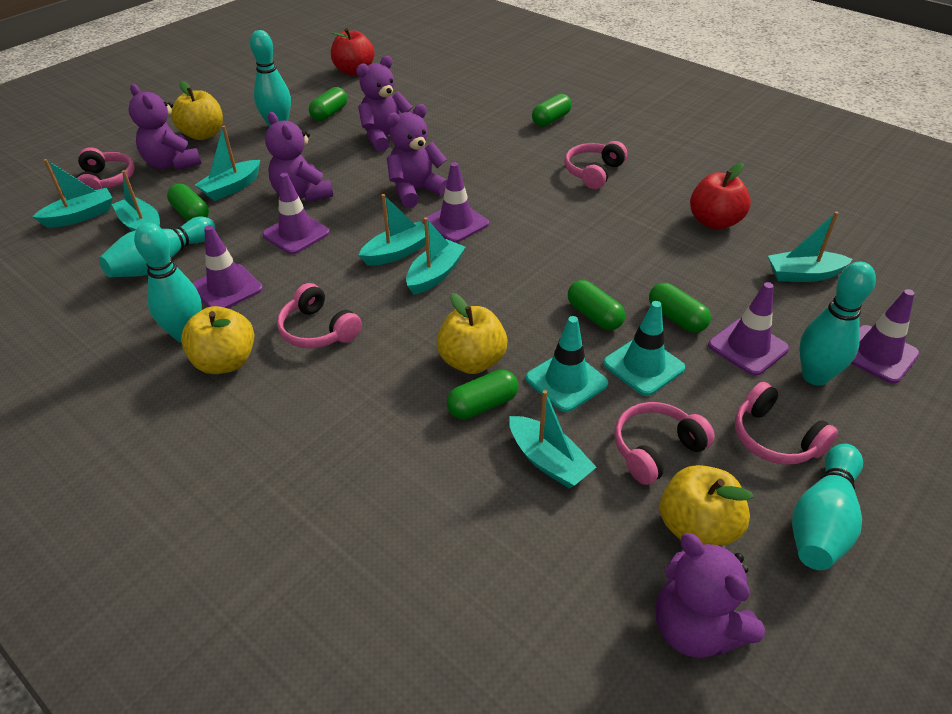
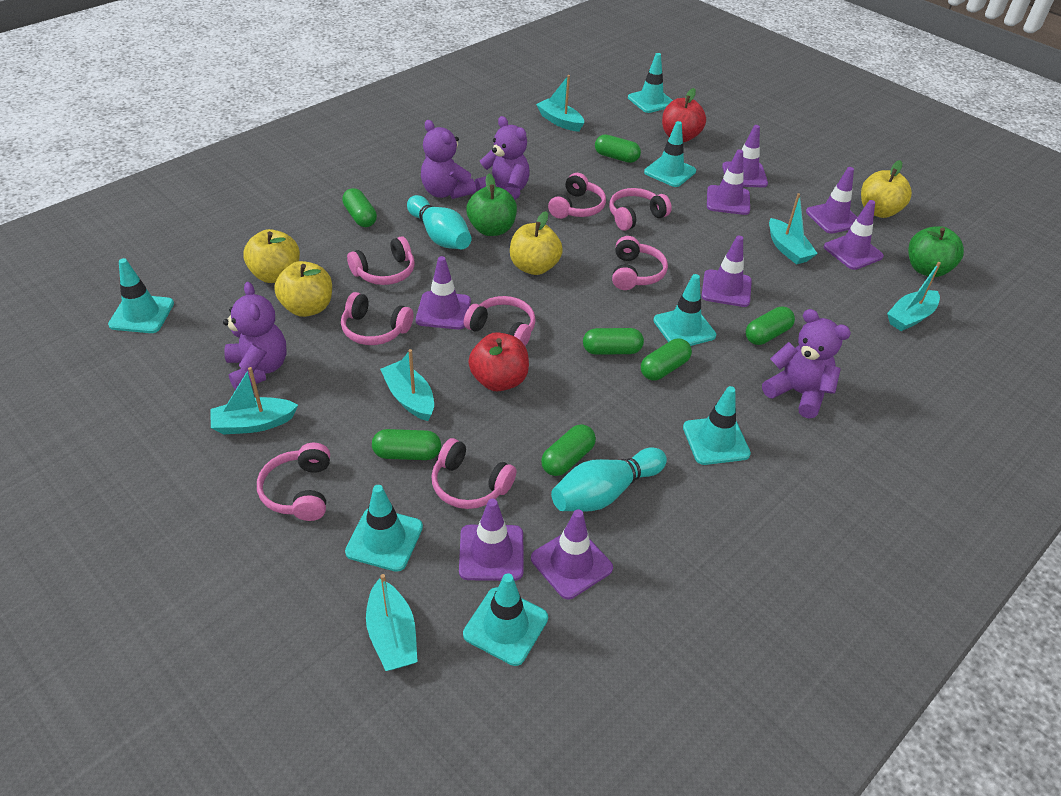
green apple: none = 0 -> [466,174,517,236] [908,226,964,277] = 2
green capsule: [167,184,209,221] [309,87,347,121] [447,369,519,419] [532,94,572,127] [568,280,625,330] [649,283,711,333] = 6 -> [342,188,377,227] [372,429,441,460] [541,424,596,476] [583,328,644,355] [595,134,641,163] [641,338,692,380] [746,306,795,345] = 7
pink headphones: [76,147,135,190] [277,283,362,348] [564,141,627,189] [614,402,715,485] [735,382,838,465] = 5 -> [257,443,330,521] [341,292,414,345] [347,236,415,285] [431,438,516,509] [464,296,536,346] [548,173,606,219] [609,188,672,231] [612,236,668,290] = 8
purple teddy bear: [129,84,202,170] [265,112,333,202] [356,56,412,152] [386,104,447,208] [656,533,765,658] = 5 -> [223,282,287,390] [421,120,476,199] [475,116,530,200] [762,309,851,418] = 4
purple traffic cone: [192,225,263,308] [262,173,330,254] [427,162,489,243] [708,282,789,376] [851,289,920,384] = 5 -> [416,256,471,329] [459,499,524,581] [531,509,613,599] [702,236,752,307] [707,149,750,215] [722,125,768,187] [806,167,857,234] [824,200,884,270] = 8
turquoise boat: [33,159,113,227] [112,170,160,231] [195,126,260,201] [359,194,426,266] [406,217,466,295] [509,390,596,489] [768,211,853,282] = 7 -> [210,367,298,435] [366,574,418,671] [380,349,434,421] [536,75,584,132] [769,193,818,265] [887,262,941,331] = 6
turquoise bowling pin: [99,217,216,277] [134,223,202,342] [250,30,291,127] [792,444,863,570] [799,262,876,386] = 5 -> [407,195,472,249] [551,447,667,512] = 2
turquoise traffic cone: [526,316,608,412] [603,301,685,396] = 2 -> [108,258,174,333] [345,485,423,572] [463,573,548,666] [628,53,673,113] [644,121,696,187] [653,274,716,346] [683,386,751,465] = 7

